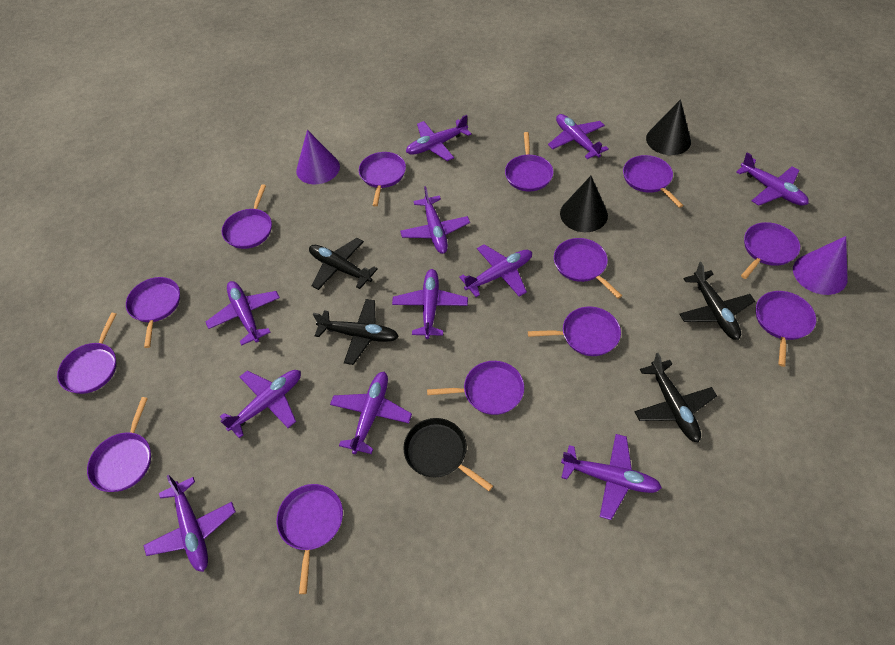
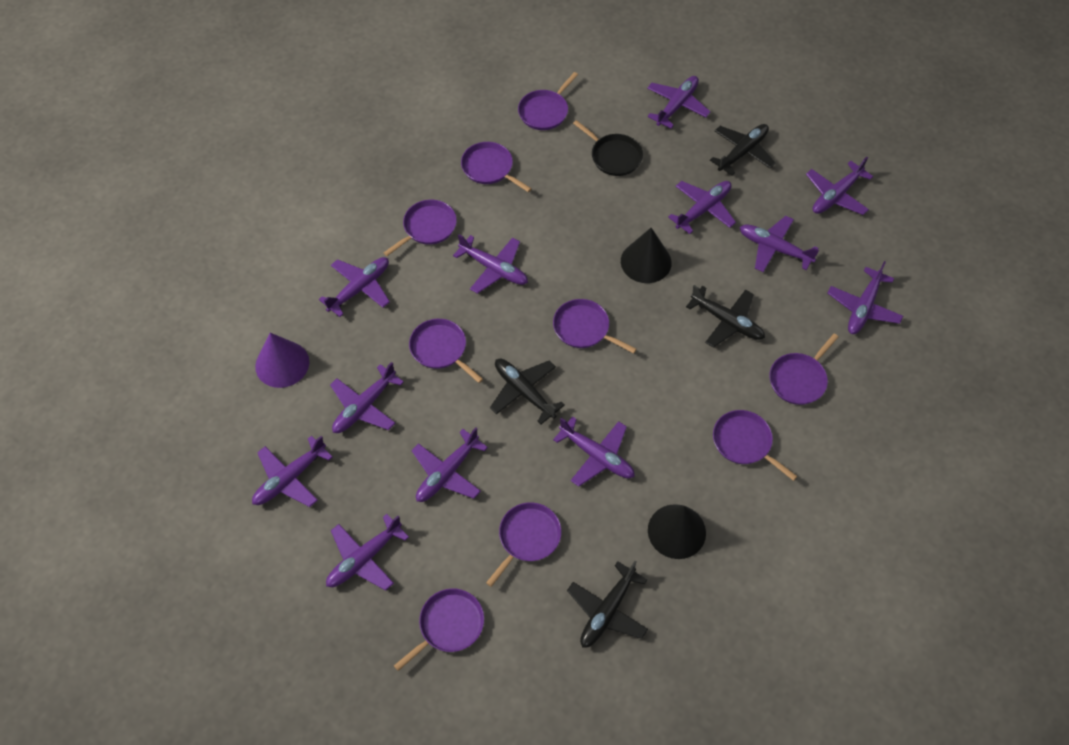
purple cone: [296,130,340,184] [793,236,847,295] = 2 -> [255,333,309,388] = 1
purple pan: [57,313,117,394] [87,397,151,492] [126,277,180,348] [222,184,272,249] [277,484,343,594] [359,152,406,207] [427,361,524,415] [505,132,553,192] [528,307,621,356] [554,238,622,298] [623,155,683,208] [741,222,800,279] [756,291,816,367] = 13 -> [384,200,457,256] [394,588,484,671] [409,319,483,383] [461,142,532,192] [486,503,561,587] [518,72,578,130] [553,299,637,354] [713,410,797,481] [769,333,839,405] = 9
purple plane: [143,475,236,572] [206,281,280,346] [220,370,301,438] [330,372,412,454] [392,269,468,339] [400,186,470,254] [406,115,472,161] [459,244,532,297] [548,114,609,159] [561,434,662,520] [736,152,809,206] = 11 -> [252,436,333,507] [319,257,390,317] [326,514,409,591] [330,362,404,433] [411,428,488,502] [453,234,528,294] [553,416,635,487] [647,76,711,128] [668,181,736,234] [740,216,819,272] [806,157,873,215] [827,261,903,334] = 12

